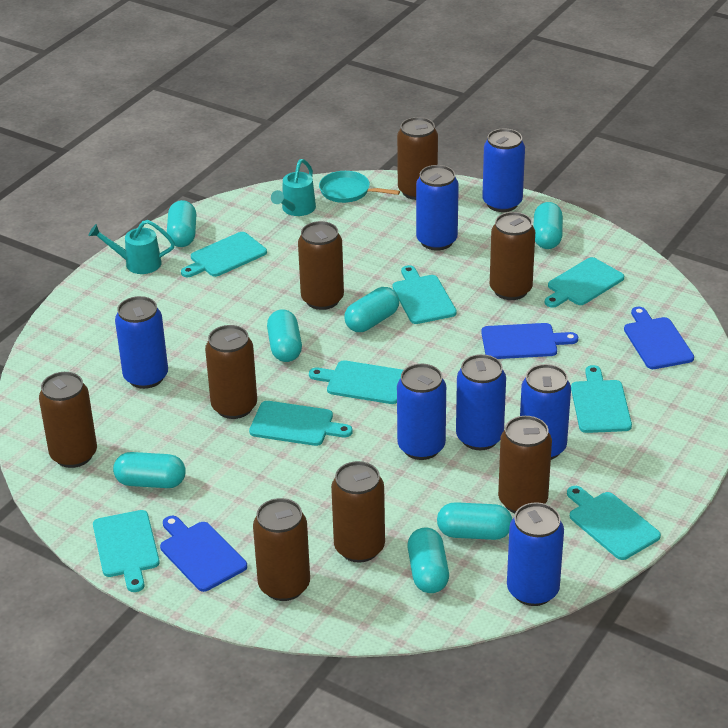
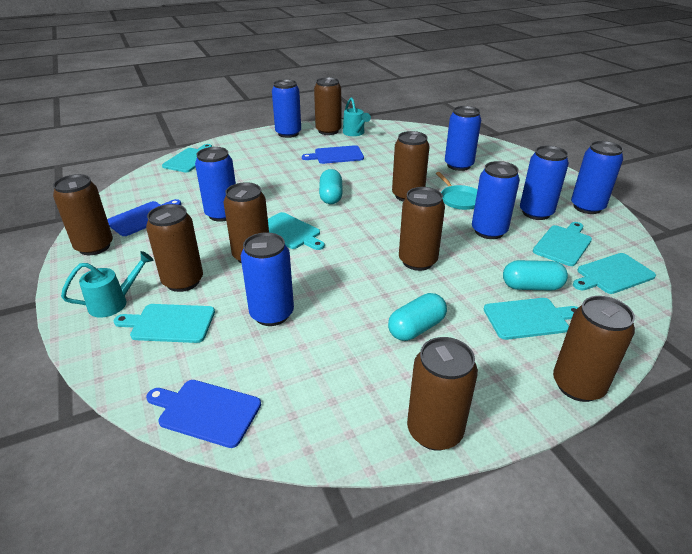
turquoise capsule: [113,452,186,488] [167,200,196,247] [267,309,302,362] [344,287,399,332] [407,528,449,593] [437,502,512,540] [533,202,563,249] = 7 -> [319,169,343,204] [388,293,447,341] [503,260,568,291] = 3
turquoise cutting board: [93,510,160,592] [181,232,267,277] [249,401,353,446] [309,360,403,404] [393,265,457,324] [545,257,624,308] [567,486,661,560] [571,365,632,433] = 8 -> [114,304,215,343] [162,144,212,172] [268,212,325,250] [484,298,578,340] [533,222,592,266] [573,253,656,294] = 6

